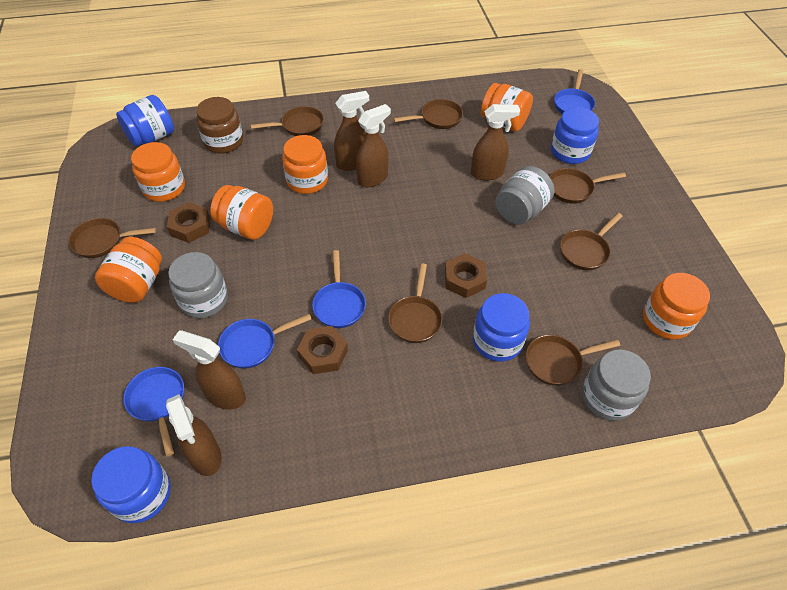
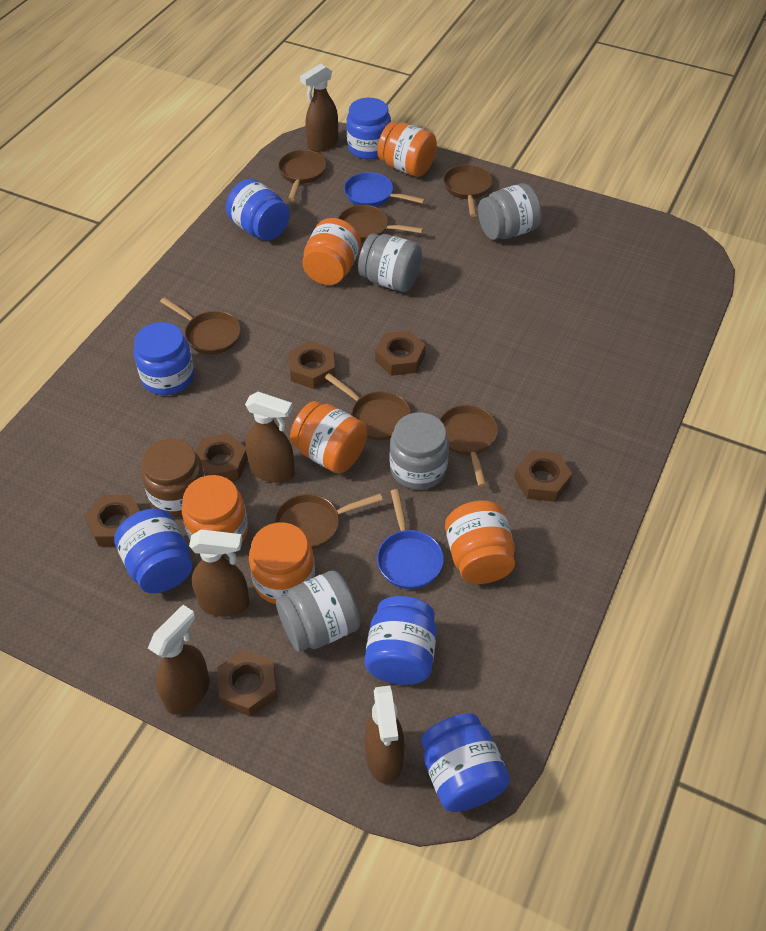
blue jar: [91,446,171,523] [116,95,174,146] [473,293,530,362] [551,107,599,164] = 4 -> [114,509,192,593] [134,322,194,395] [226,179,290,241] [347,98,391,159] [364,596,437,685] [421,713,510,812] = 6
blue pan: [123,367,184,456] [218,314,311,368] [312,250,366,328] [554,69,595,114] = 4 -> [344,172,425,207] [377,489,444,589] = 2
brown nut: [167,202,210,243] [297,326,348,374] [445,253,487,298] = 3 -> [84,495,140,546] [195,433,248,481] [217,649,277,717] [289,341,335,389] [375,331,425,376] [514,450,572,502] = 6
grey jar: [168,252,228,318] [495,166,554,225] [582,349,651,421] = 3 -> [276,570,361,652] [358,233,422,292] [390,412,449,490] [478,183,542,240] = 4

